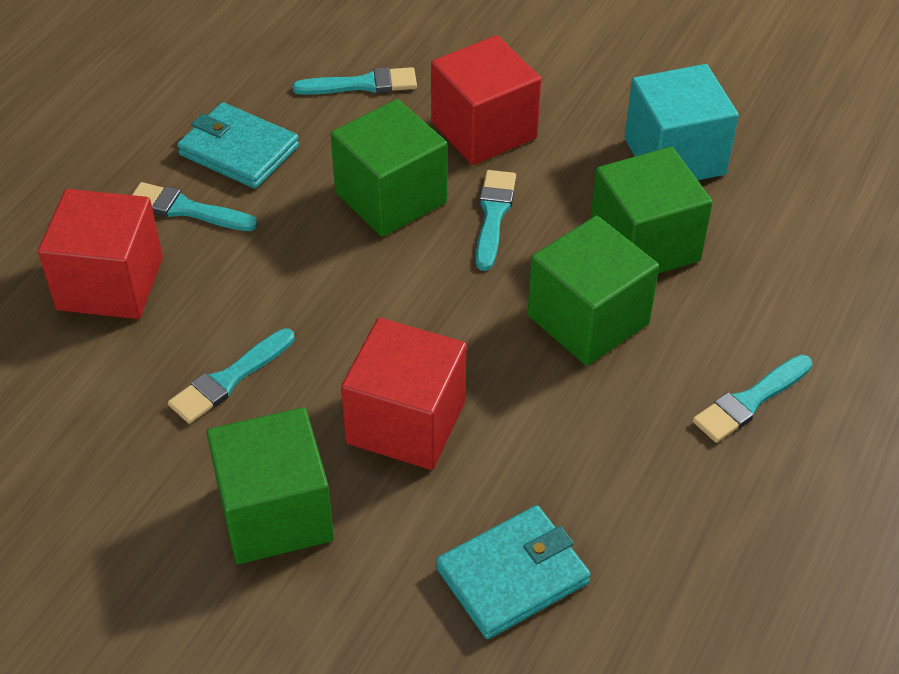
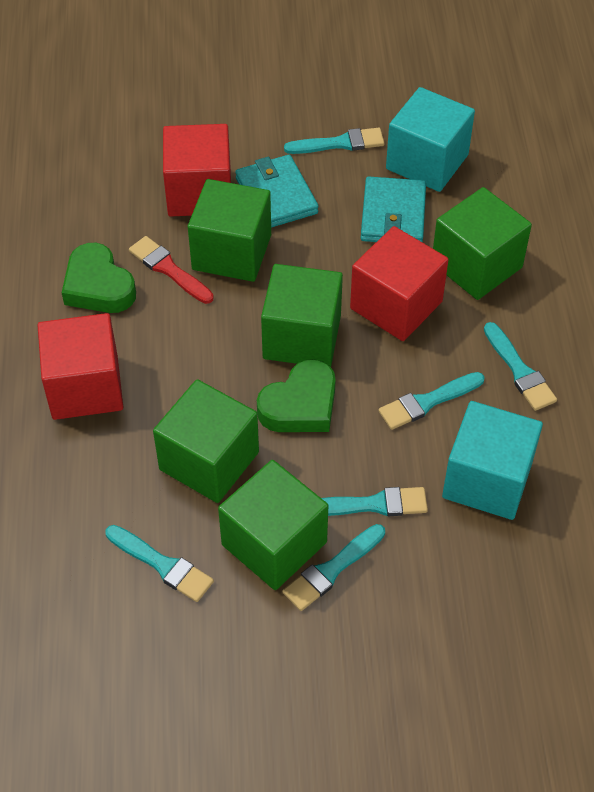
green cube: [207,407,334,564] [331,99,447,237] [527,216,659,366] [591,147,713,274] = 4 -> [153,379,259,503] [188,179,271,282] [218,460,328,590] [261,264,343,367] [433,187,532,300] = 5
green heart: none = 0 -> [62,243,136,313] [257,359,336,432] = 2
red brush: none = 0 -> [129,236,214,304] = 1
turquoise brush: [132,182,258,231] [168,328,295,424] [293,67,417,95] [476,170,516,271] [693,355,812,443] = 5 -> [106,525,214,602] [282,524,385,611] [284,128,384,154] [321,487,428,516] [378,372,485,430] [484,322,557,411] = 6
turquoise cube: [625,64,739,180] = 1 -> [386,87,475,192] [442,401,543,520] = 2

